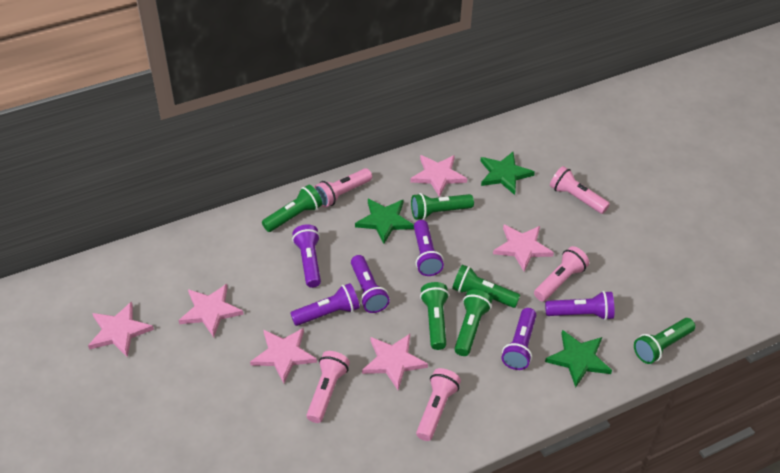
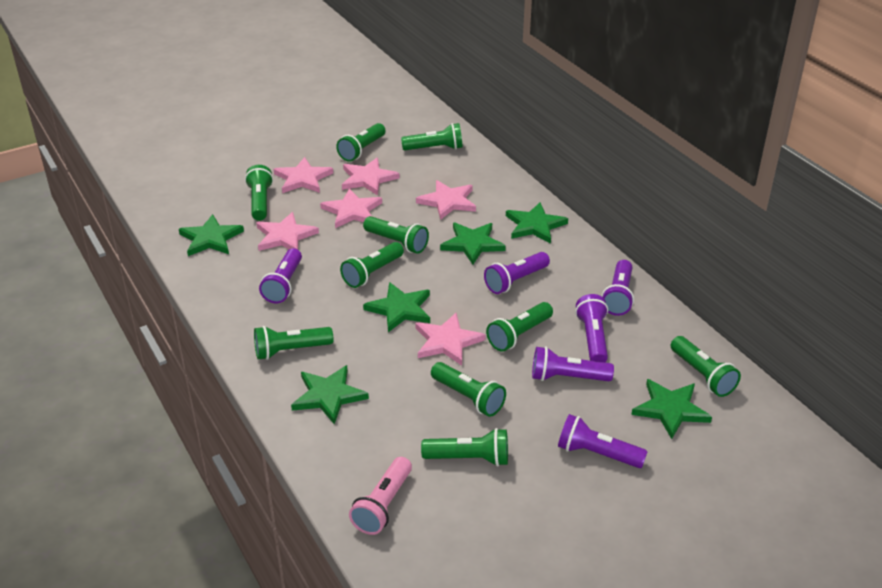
green flashlight: [262,185,322,232] [411,193,474,220] [420,282,449,350] [452,264,520,308] [454,289,492,356] [634,318,695,364] = 6 -> [245,165,273,221] [254,326,333,360] [336,123,386,162] [340,242,404,288] [363,216,429,254] [401,123,463,150] [421,428,508,466] [431,362,506,417] [486,302,553,352] [671,336,741,397] = 10
green star: [355,199,414,244] [480,152,535,195] [545,330,612,388] = 3 -> [179,214,244,256] [291,365,369,424] [363,282,430,332] [440,223,506,265] [506,202,568,244] [631,379,712,439] = 6
pink flashlight: [306,351,350,423] [314,168,372,208] [416,368,461,441] [534,246,589,301] [550,166,610,214] = 5 -> [349,457,412,535] = 1

